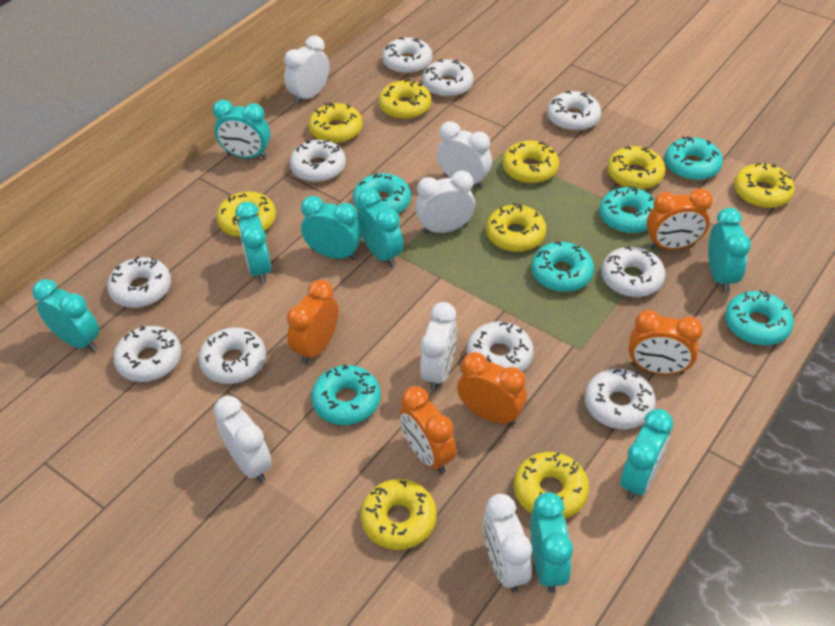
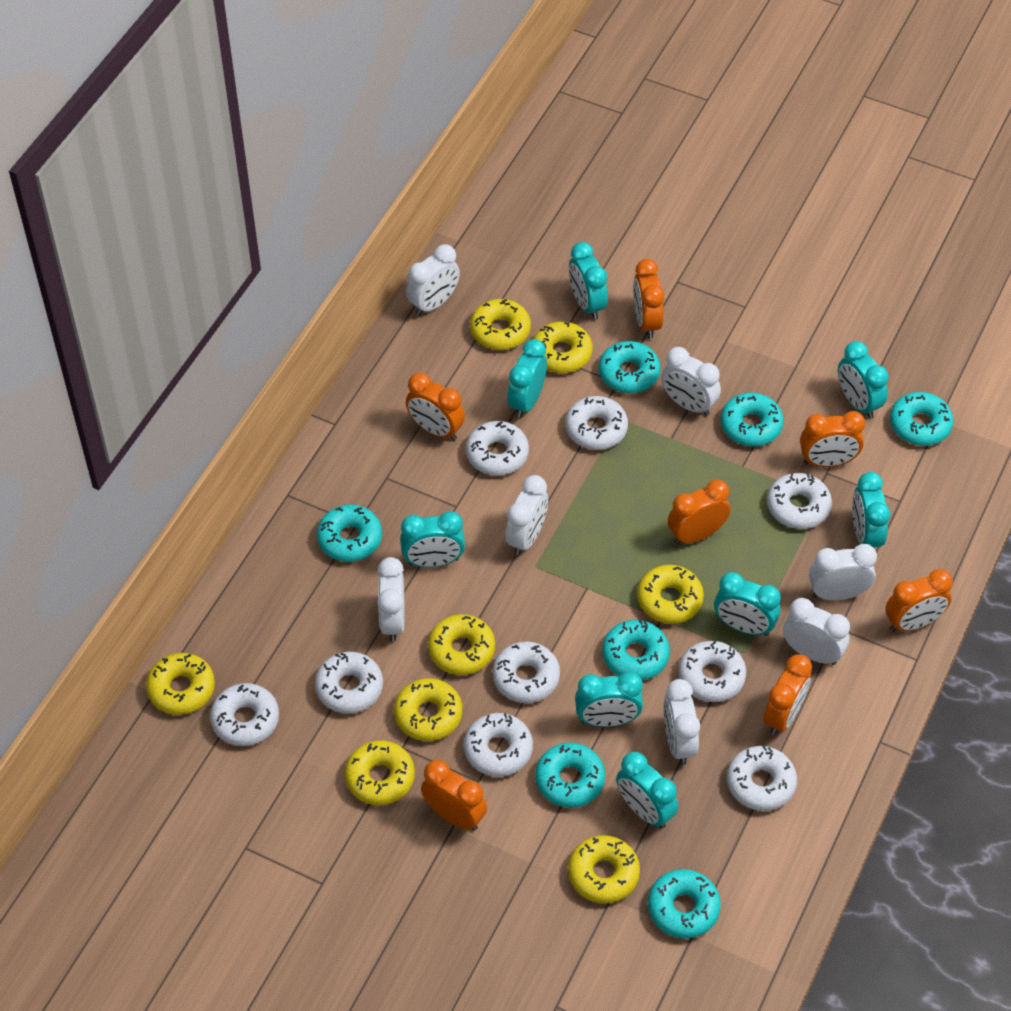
orange clock: [287,279,339,364] [399,386,457,474] [457,352,527,426] [629,310,703,375] [646,188,713,250] = 5 -> [406,372,465,441] [421,760,487,831] [633,259,665,339] [668,479,730,545] [763,654,812,735] [800,411,865,467] [885,569,953,632] = 7
turquoise donut: [311,364,381,425] [353,173,411,214] [531,241,594,292] [599,186,655,234] [665,136,723,181] [725,290,794,346] = 6 -> [317,505,382,562] [535,743,605,808] [599,341,660,393] [602,619,670,680] [648,869,721,938] [721,393,784,446] [890,392,953,446] = 7
white clock: [214,396,272,483] [284,35,330,105] [415,171,475,234] [420,302,457,391] [437,121,492,189] [483,494,532,593] = 6 -> [377,557,405,642] [406,244,460,316] [505,475,548,556] [661,347,721,416] [663,679,700,765] [783,598,850,665] [809,544,877,600] = 7
white donut: [107,256,171,308] [113,326,181,382] [199,327,266,384] [290,139,346,183] [382,37,432,74] [422,59,474,98] [467,322,534,372] [547,91,601,131] [584,369,656,429] [601,246,665,297] = 10 -> [210,683,279,746] [315,652,383,713] [464,713,533,777] [466,421,529,475] [492,641,560,703] [565,396,628,450] [678,641,746,702] [727,746,797,811] [767,473,832,529] = 9
yellow donut: [217,191,276,237] [309,103,362,144] [361,479,437,550] [379,80,431,120] [486,203,546,252] [503,141,559,184] [514,452,589,519] [607,146,666,190] [734,163,795,208] = 9 -> [146,653,215,715] [345,740,415,805] [394,678,462,741] [428,614,495,675] [470,299,531,350] [533,321,593,373] [568,835,640,903] [637,565,704,624] = 8

